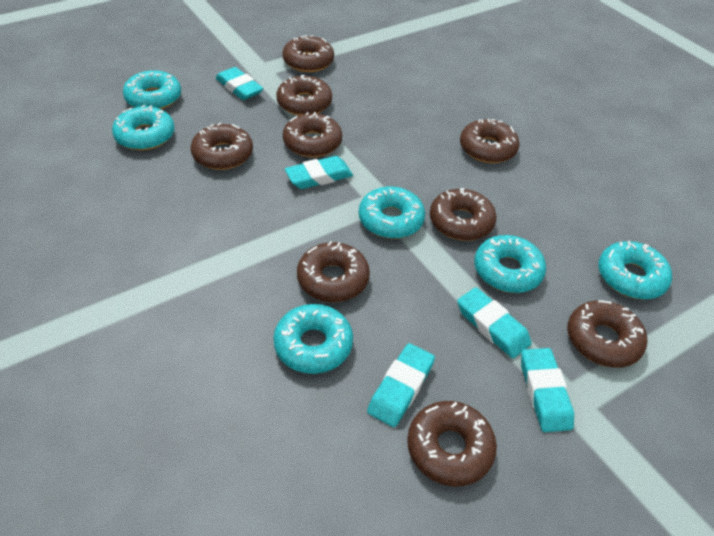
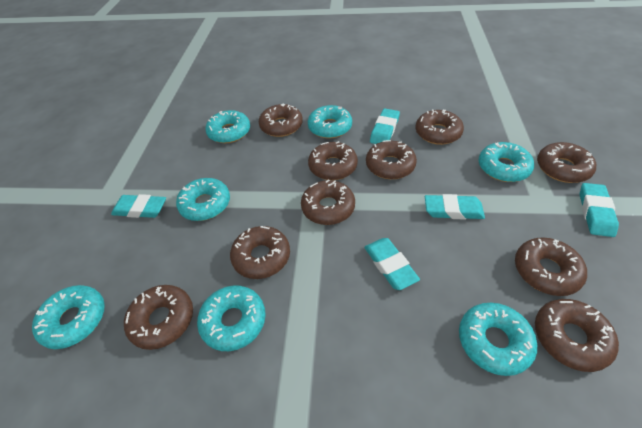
brown donut: [191,123,253,170] [276,75,332,115] [282,35,334,72] [283,112,342,157] [297,241,370,302] [407,401,497,486] [430,188,497,241] [460,119,520,163] [567,300,647,368] = 9 -> [124,285,193,350] [230,226,290,279] [259,103,303,137] [301,179,355,225] [308,141,358,180] [366,140,417,179] [416,110,464,145] [515,237,587,296] [535,299,619,372] [537,142,596,183] = 10
turquoise donut: [112,105,175,150] [123,70,181,109] [273,304,353,374] [359,186,425,239] [474,235,546,293] [598,241,672,299] = 6 -> [32,285,105,349] [176,178,230,221] [197,286,266,351] [205,110,250,143] [308,105,352,139] [459,303,537,376] [479,142,534,182] = 7

